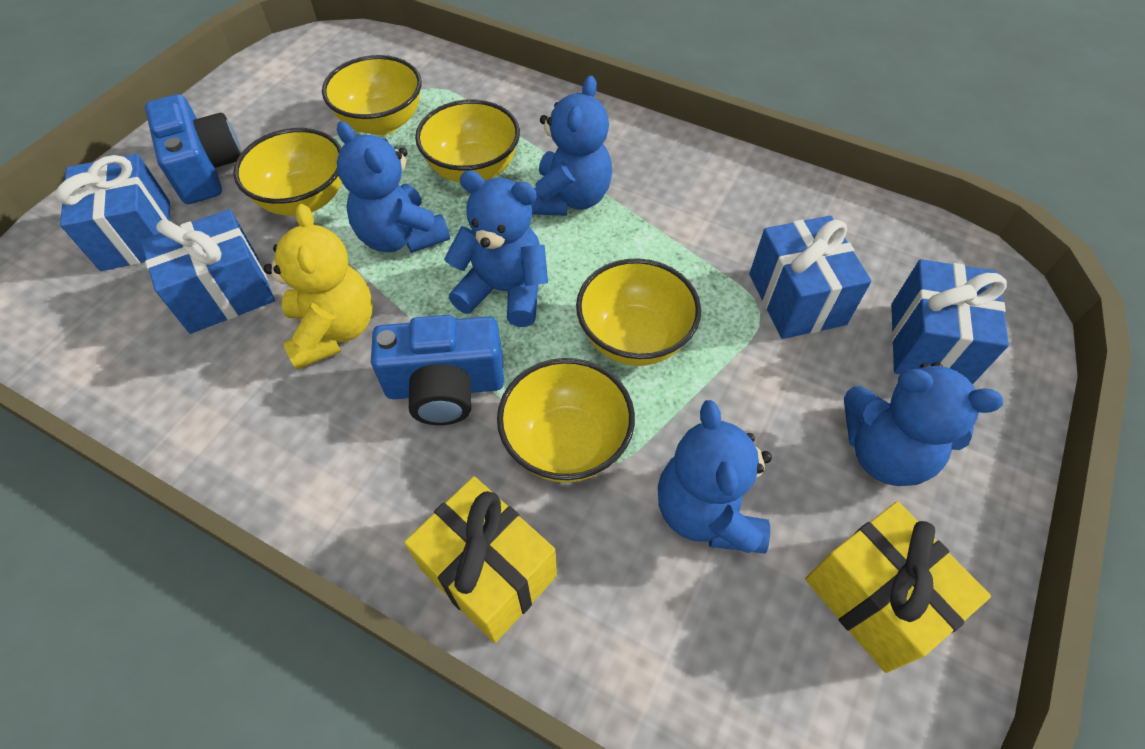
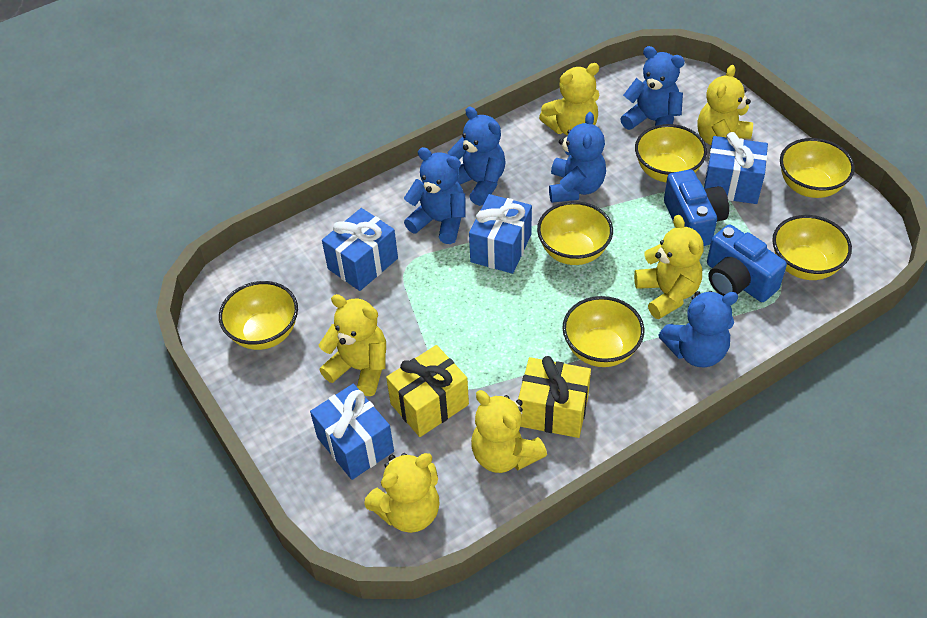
yellow bowl: [233,128,342,216] [322,55,422,135] [415,99,520,183] [497,358,635,483] [576,258,701,366] = 5 -> [219,281,298,350] [537,201,613,265] [562,296,644,367] [635,124,707,183] [772,215,852,280] [780,138,855,198] = 6
yellow teddy bear: [263,204,373,370] = 1 -> [319,294,386,396] [364,453,440,533] [471,390,547,473] [539,63,599,136] [634,215,703,319] [697,65,753,145] = 6

